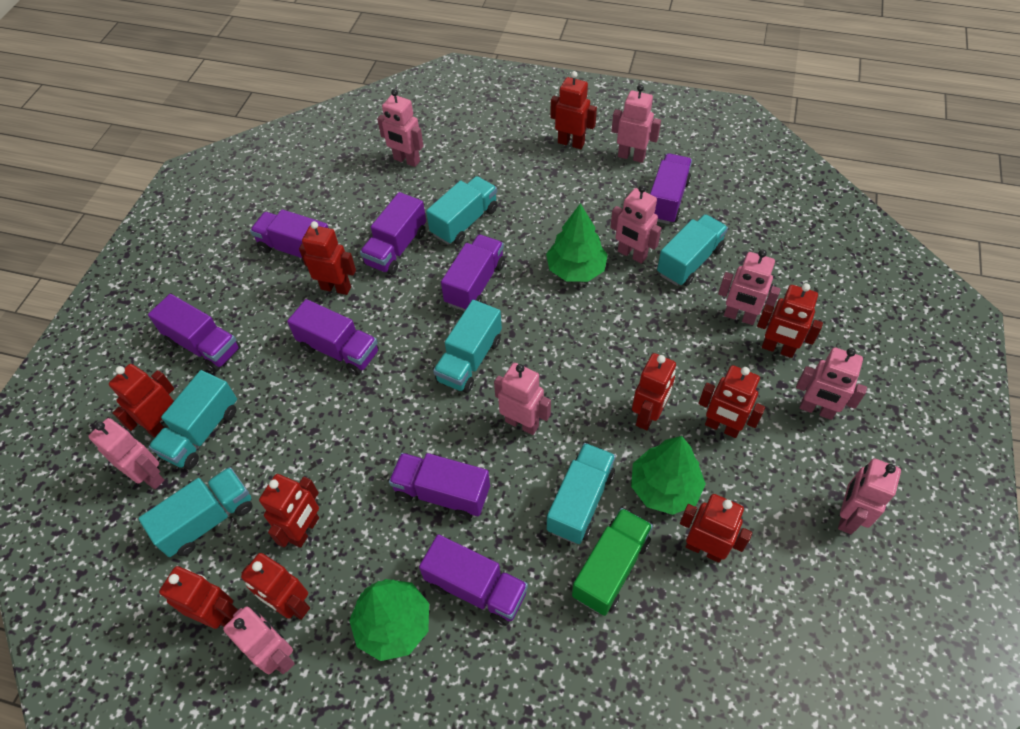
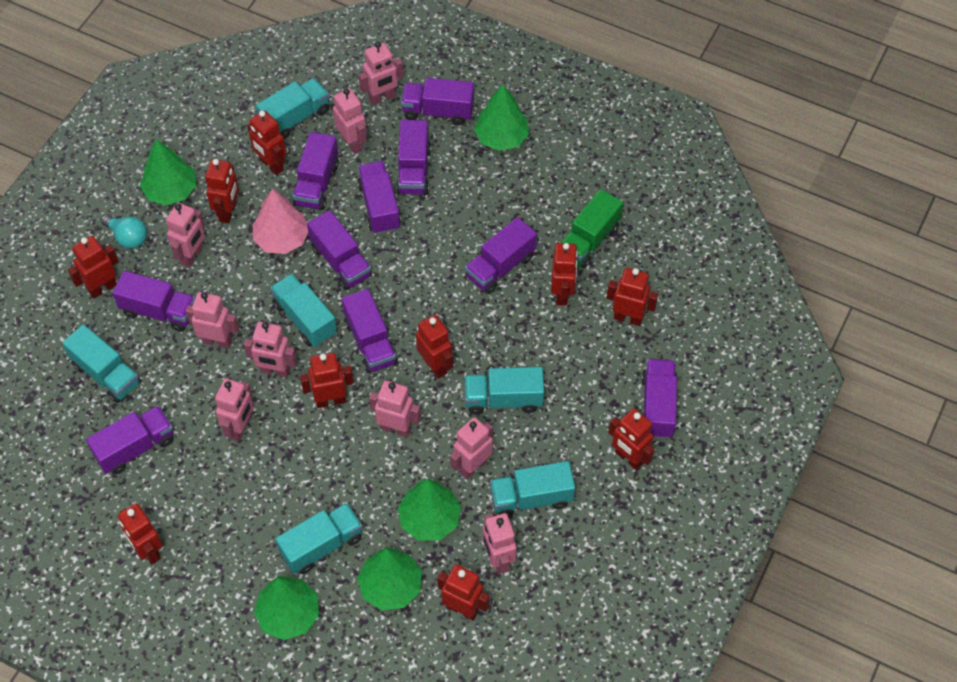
green tree: [349,579,429,661] [546,203,608,282] [631,436,706,515] = 3 -> [140,139,196,205] [254,576,319,640] [357,547,422,610] [398,479,461,541] [474,85,529,151] = 5
pink tree: none = 0 -> [253,189,308,254] = 1
purple truck: [148,294,241,372] [250,209,328,265] [287,299,379,375] [360,192,426,275] [389,453,490,520] [419,534,528,626] [441,234,505,311] [650,153,692,224] = 8 -> [86,406,174,475] [112,271,195,332] [293,132,339,210] [307,210,372,290] [342,289,398,373] [357,161,401,234] [396,120,431,195] [401,78,474,125] [465,217,537,294] [642,359,677,439] = 10
turquoise light bulb: none = 0 -> [101,214,147,249] = 1

